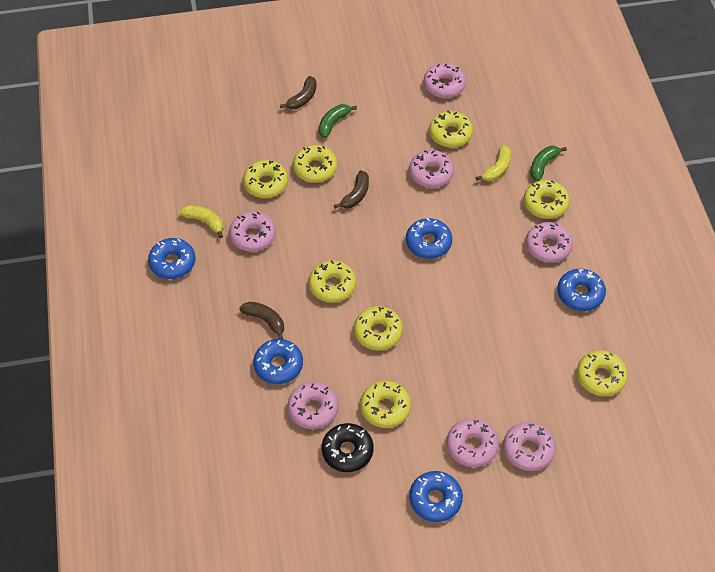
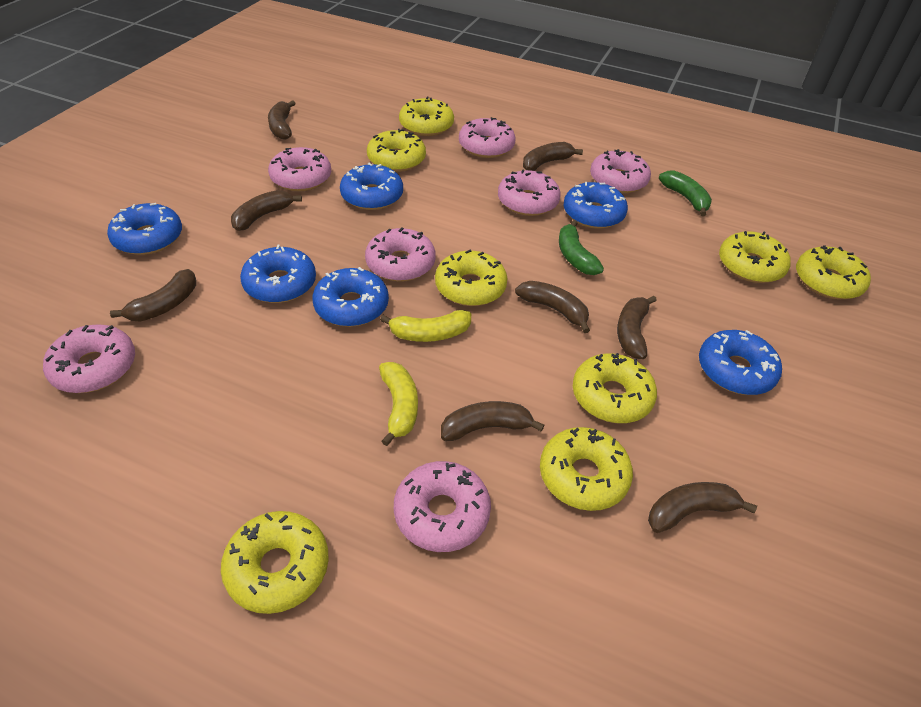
black donut: [322,423,373,472] = 1 -> none = 0
blue donut: [148,238,195,279] [253,339,303,384] [406,218,452,259] [409,471,463,522] [557,269,606,311] = 5 -> [107,203,182,255] [240,245,316,303] [312,267,389,327] [340,163,403,210] [563,182,628,229] [699,330,782,395] = 6
brown banana: [239,302,284,339] [280,76,317,109] [334,170,369,209] = 3 -> [110,269,196,322] [231,190,302,231] [268,100,296,140] [441,401,544,441] [515,281,590,333] [523,142,583,171] [617,295,657,359] [648,482,757,533] = 8

